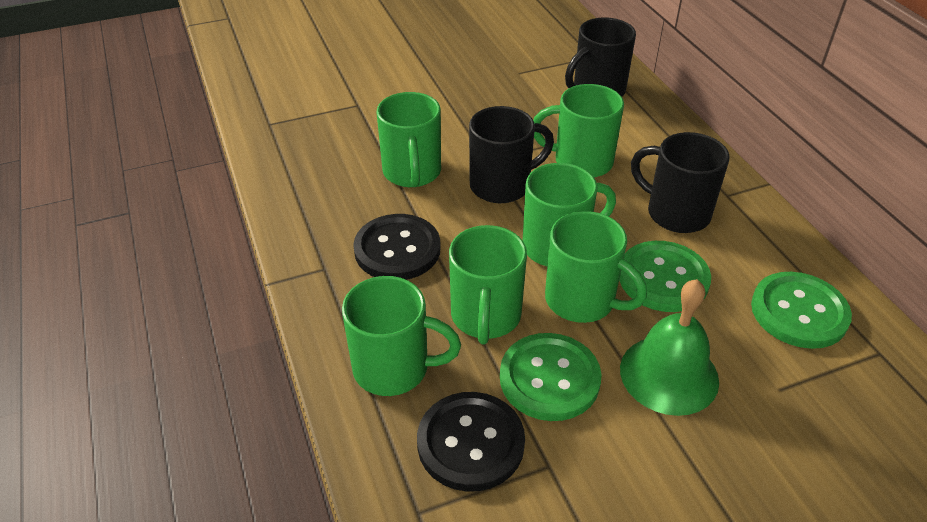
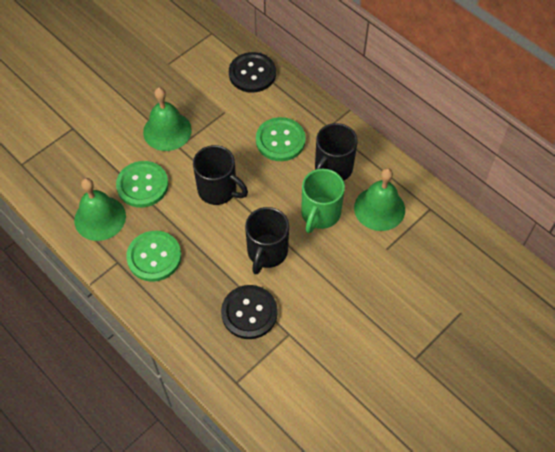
green bell: [620,279,719,416] = 1 -> [74,178,126,241] [143,87,192,151] [354,168,405,231] = 3
green mug: [342,276,461,396] [377,92,441,187] [449,225,527,345] [523,163,616,266] [533,84,624,178] [545,211,647,323] = 6 -> [301,169,345,233] = 1

